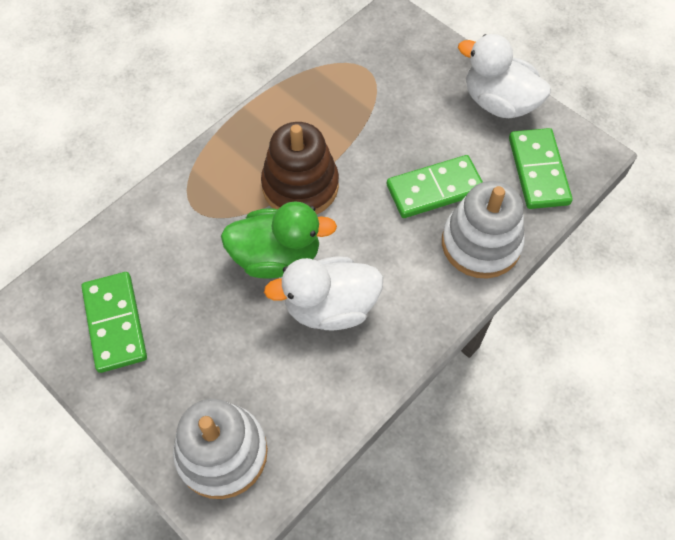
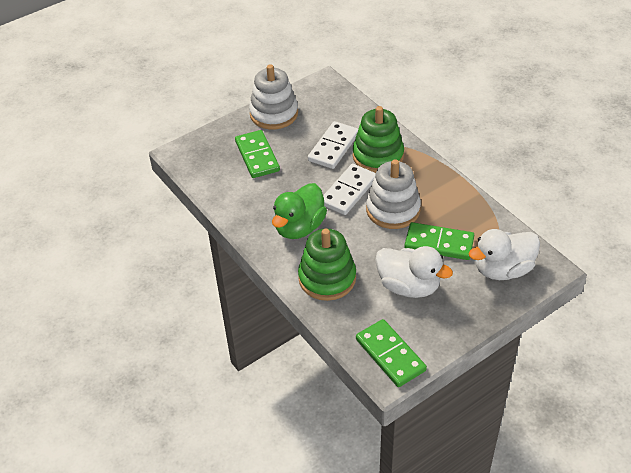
brown stacking toy: [261,122,339,214] = 1 -> none = 0
green stacking toy: none = 0 -> [298,229,356,301] [353,106,404,173] = 2
white domino: none = 0 -> [308,121,358,169] [323,164,376,215] = 2

